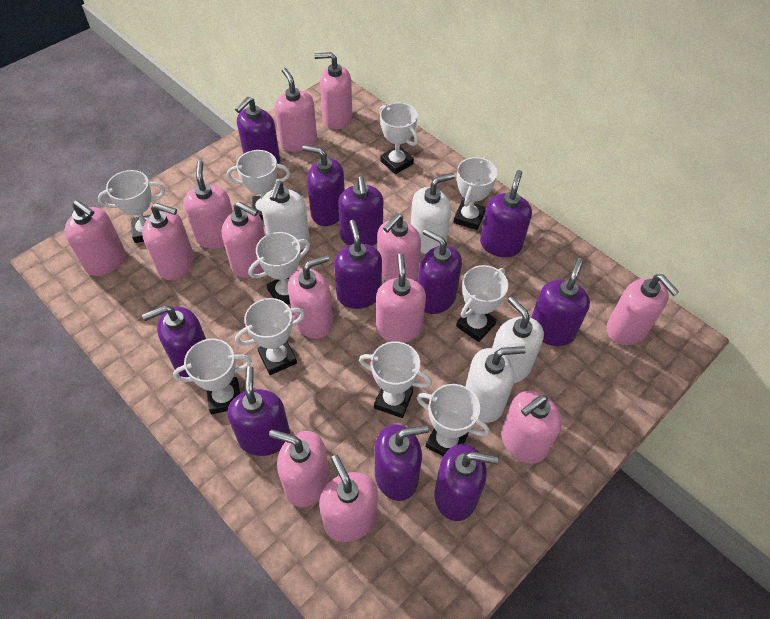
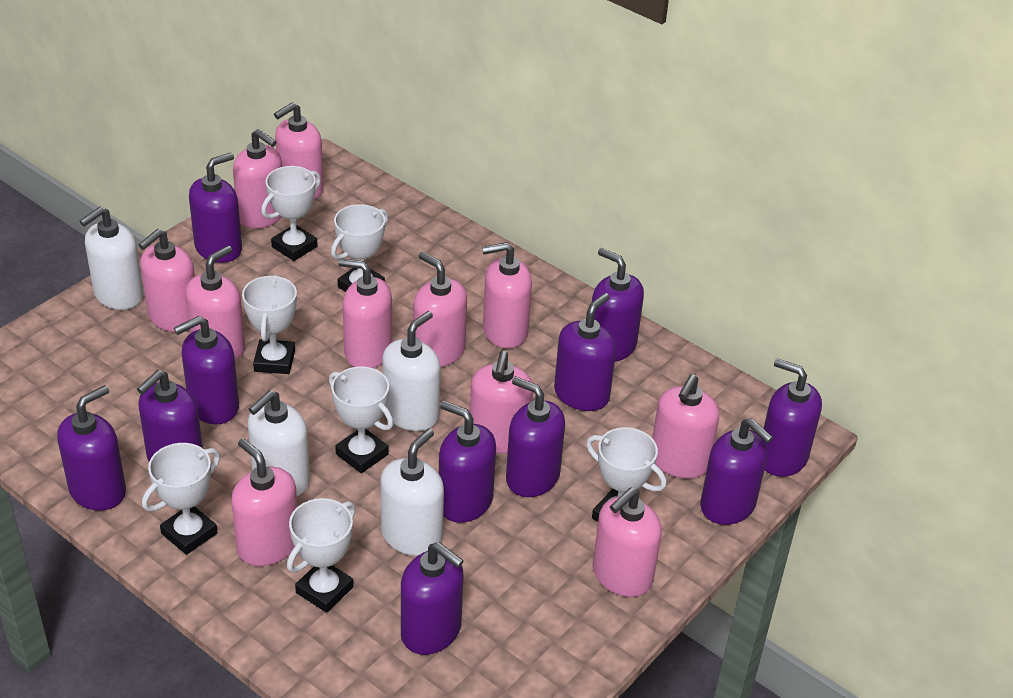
pink soap dispenser: [64,200,125,276] [142,203,194,280] [183,161,233,249] [221,202,265,278] [269,429,330,507] [274,68,317,152] [288,255,333,339] [314,52,352,129] [319,455,378,542] [376,253,426,343] [377,213,421,281] [501,391,562,464] [606,275,679,345] = 13 -> [138,229,195,332] [185,245,245,360] [231,438,297,566] [233,129,282,229] [274,102,324,199] [338,258,392,368] [413,252,467,367] [470,351,533,454] [482,242,532,349] [593,488,662,597] [652,374,719,479] = 11
white trophy: [98,170,165,243] [173,338,252,414] [227,150,290,220] [235,298,305,375] [249,232,310,305] [359,341,432,418] [379,103,418,174] [417,384,490,456] [453,157,497,230] [456,265,508,342] = 10 -> [142,443,220,555] [242,275,297,374] [261,166,321,261] [287,498,355,613] [329,367,394,473] [331,204,388,292] [586,427,666,522] = 7

